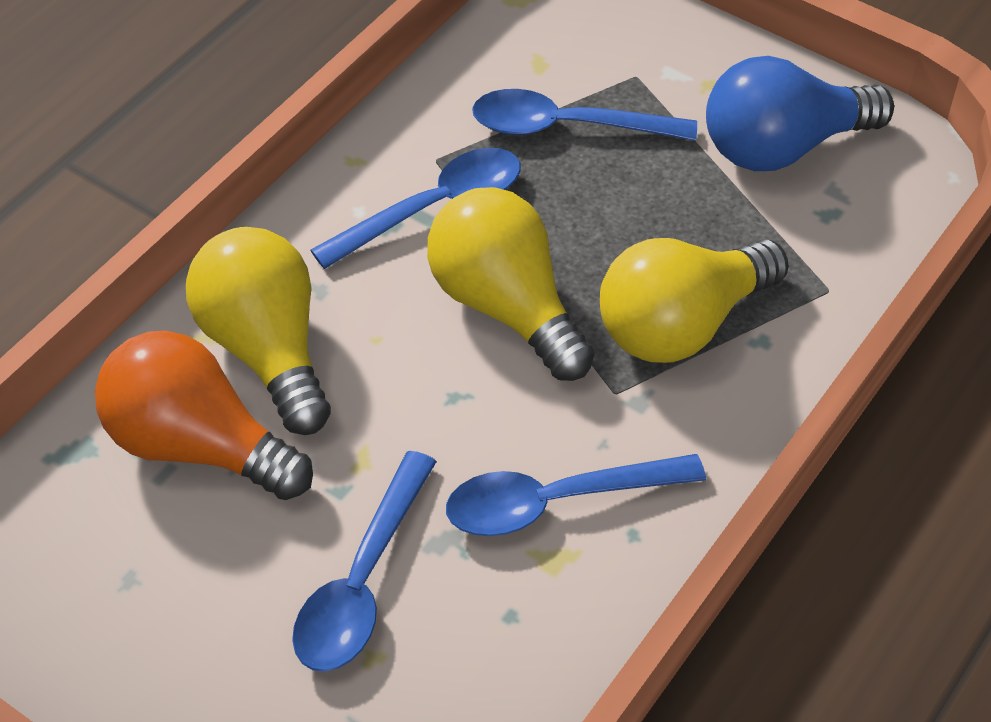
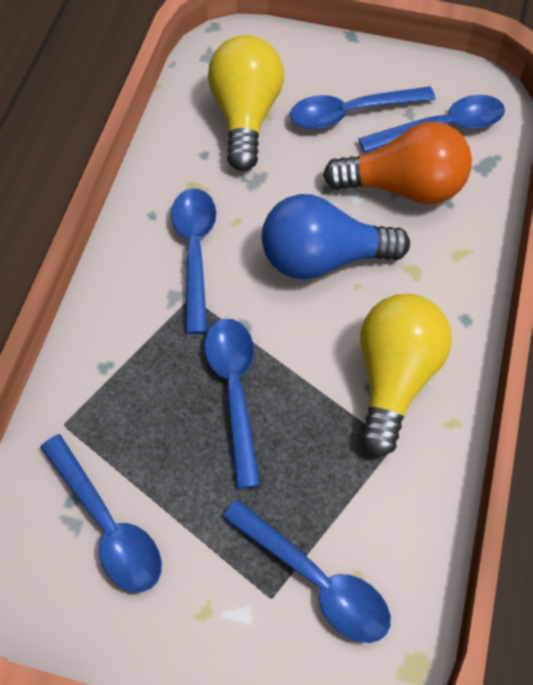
blue spoon: [292,451,437,672] [310,148,521,269] [446,454,706,536] [472,89,697,141] = 4 -> [40,434,162,593] [171,188,216,334] [205,319,260,489] [223,499,391,643] [290,86,436,129] [358,95,505,153] = 6
yellow light bulb: [186,227,331,435] [427,187,594,381] [600,238,788,363] = 3 -> [208,35,284,171] [360,294,452,457] = 2

